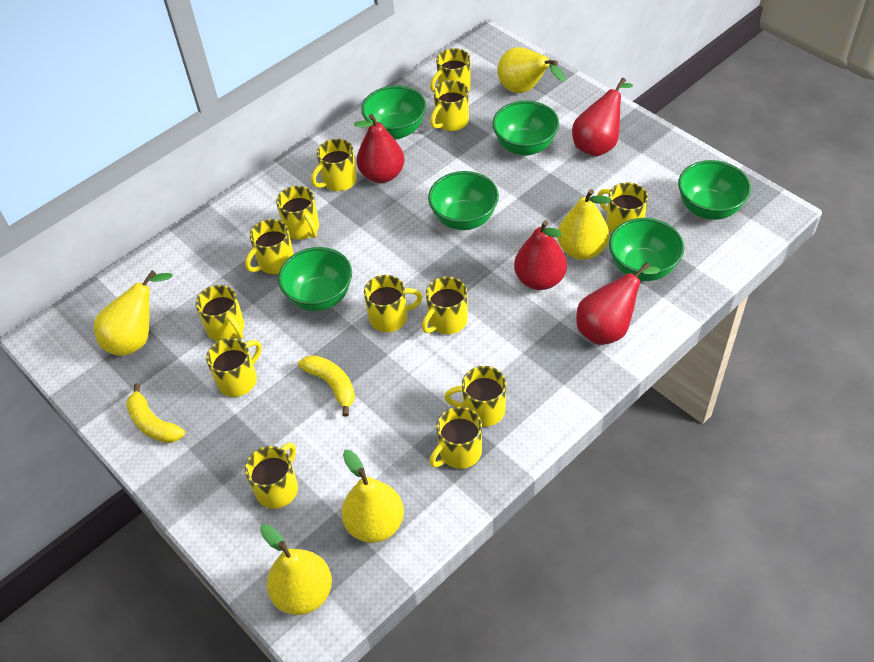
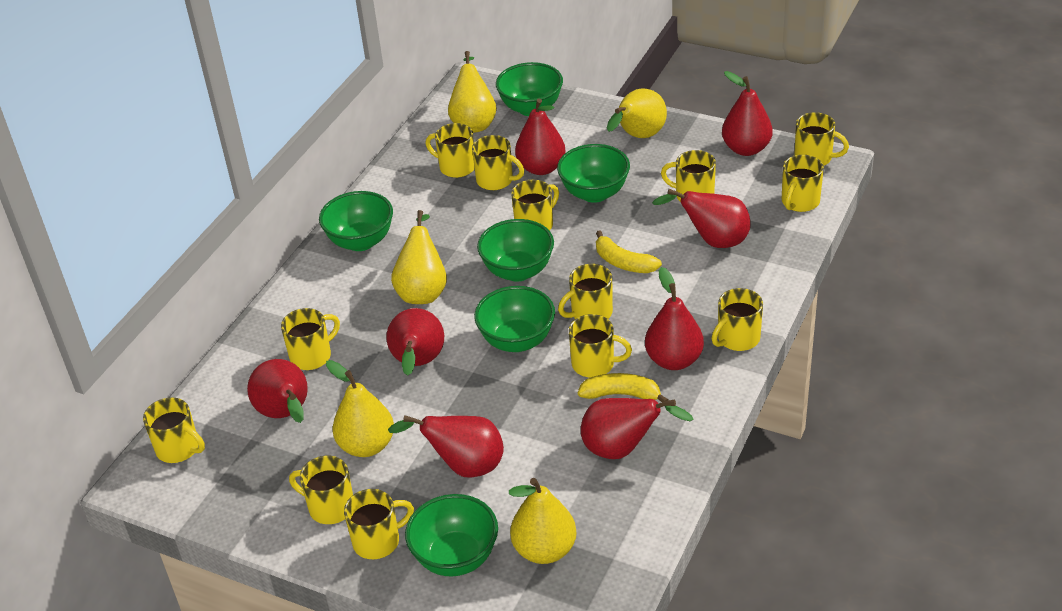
red pear: [354,114,404,183] [514,220,567,290] [572,78,633,157] [576,262,660,345] = 4 -> [247,359,308,423] [386,308,444,376] [388,415,504,478] [515,98,566,175] [581,398,693,459] [645,267,704,370] [652,189,751,248] [722,71,773,156] = 8

